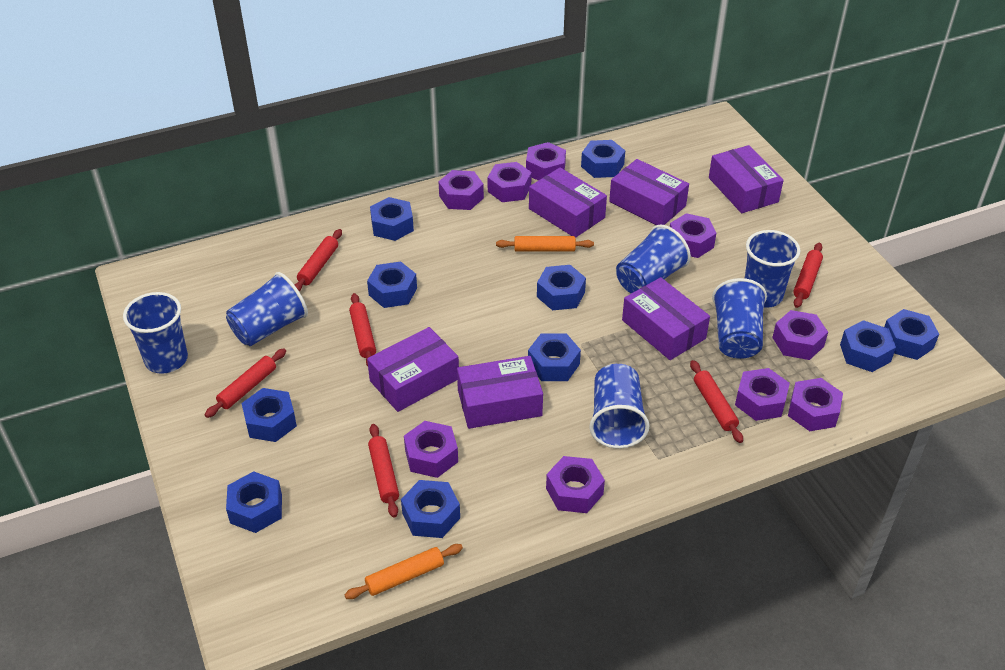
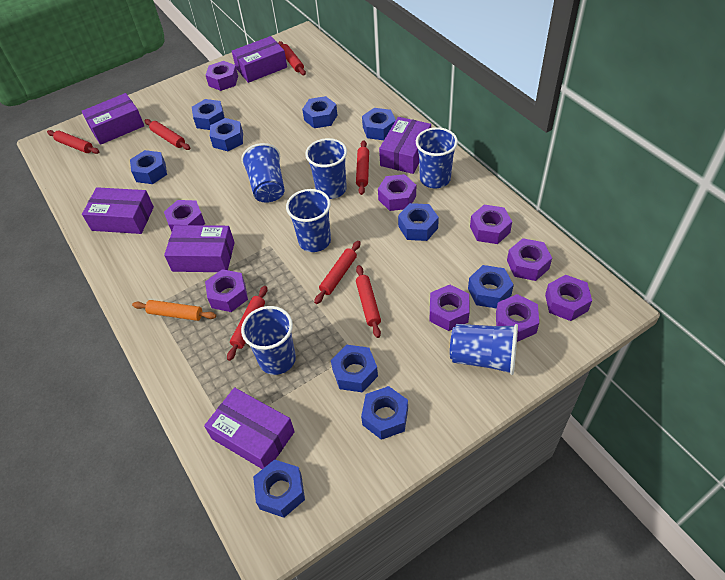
orange rolling pin: [344,544,463,599] [496,236,594,252] = 2 -> [132,300,216,321] = 1
red rolling pin: [205,348,286,418] [295,229,342,292] [349,293,376,366] [368,424,399,518] [690,360,743,443] [793,243,823,308] = 6 -> [47,130,100,154] [145,119,190,150] [227,286,267,361] [278,41,306,75] [314,241,361,304] [356,140,369,195] [356,265,381,338] = 7

